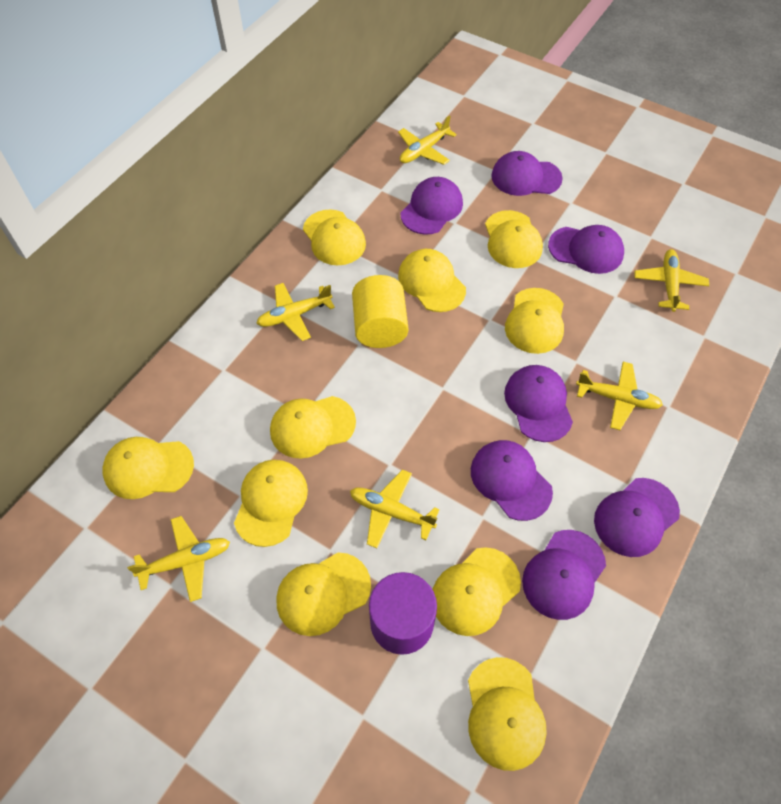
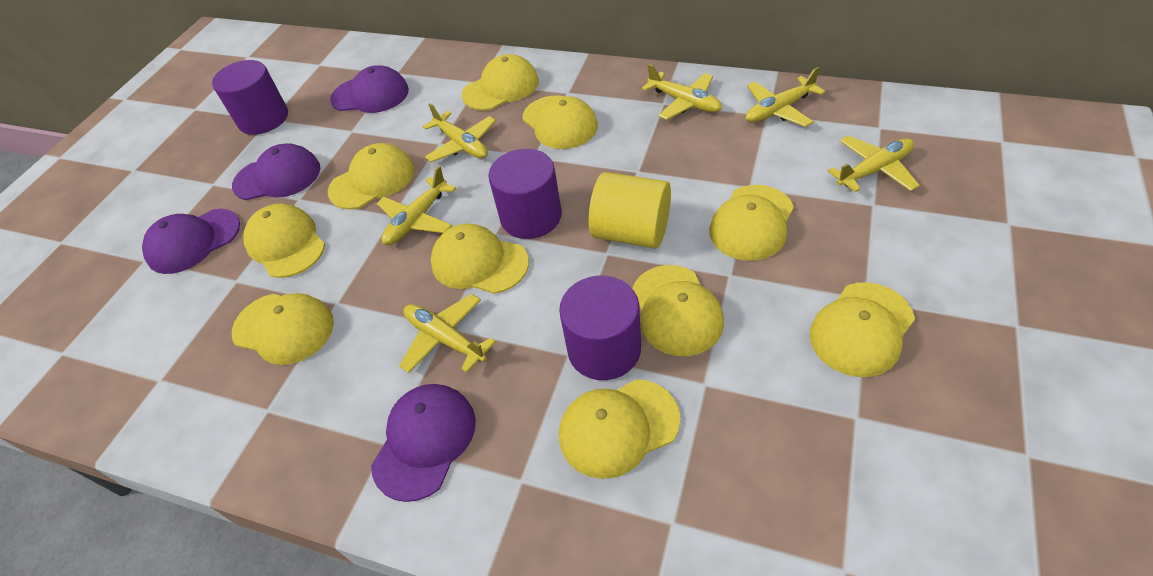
purple cap: [401,177,463,235] [471,440,553,521] [491,151,563,196] [504,365,573,442] [522,530,606,620] [548,225,624,274] [594,478,680,557] = 7 -> [142,209,240,274] [232,143,320,200] [330,65,409,113] [371,384,476,502] = 4
purple cylinder: [369,572,437,655] = 1 -> [212,60,288,135] [488,149,562,239] [559,276,641,380] = 3

